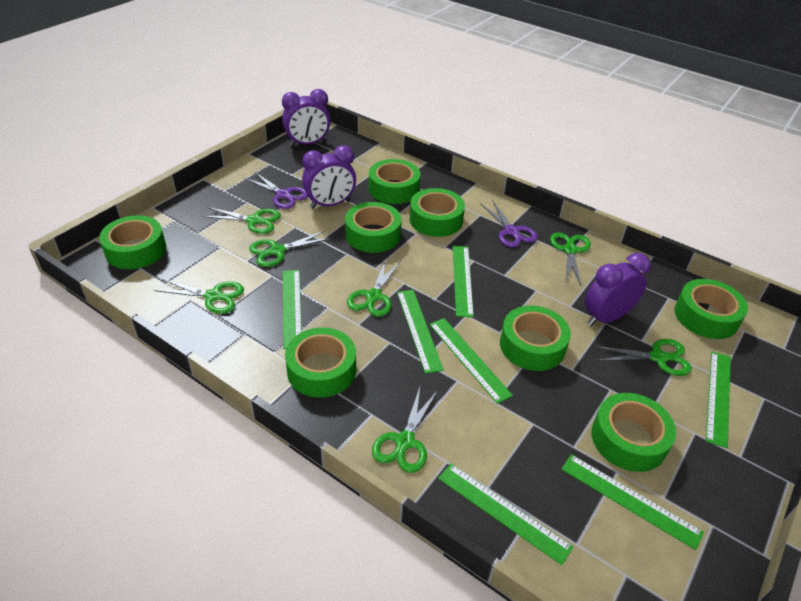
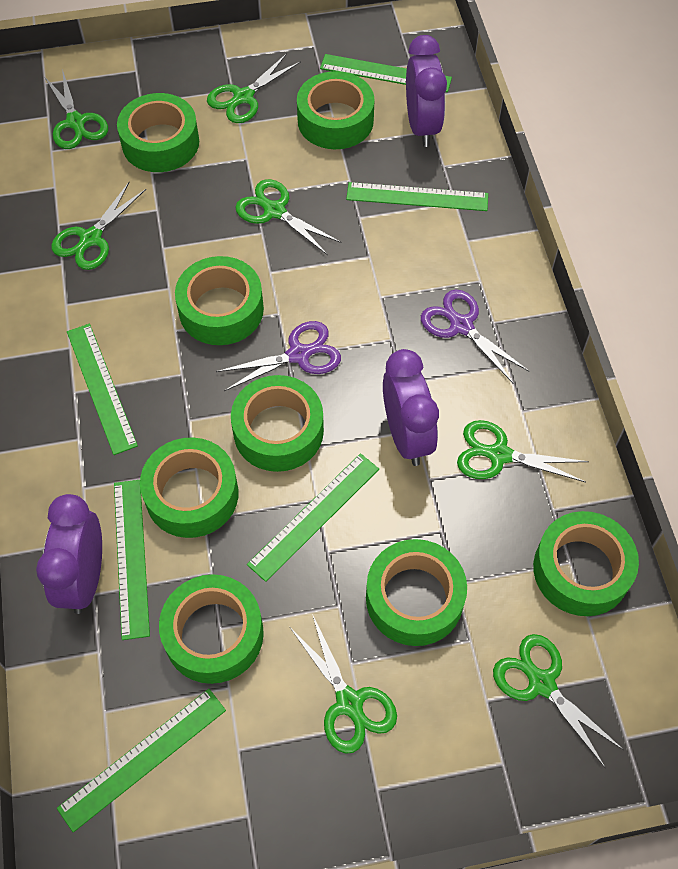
green ruler: [283,270,302,349] [397,290,444,374] [429,318,513,404] [438,464,573,565] [453,246,474,317] [561,454,704,550] [706,352,731,448] = 7 -> [57,689,226,832] [67,324,138,455] [114,480,150,640] [247,453,379,582] [320,54,452,92] [346,182,488,211] = 6

